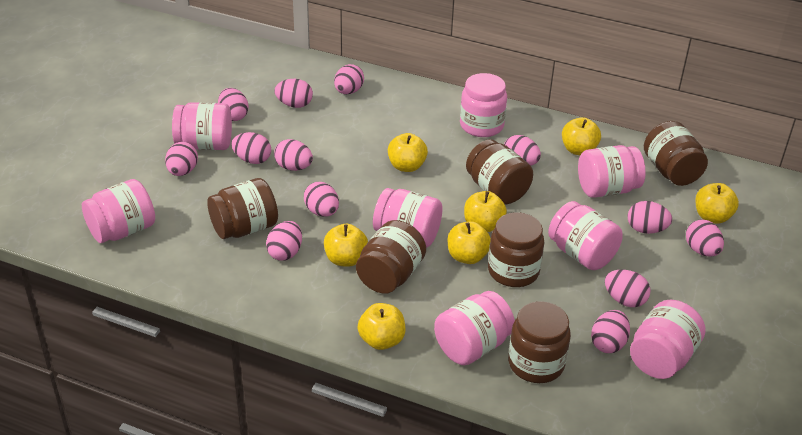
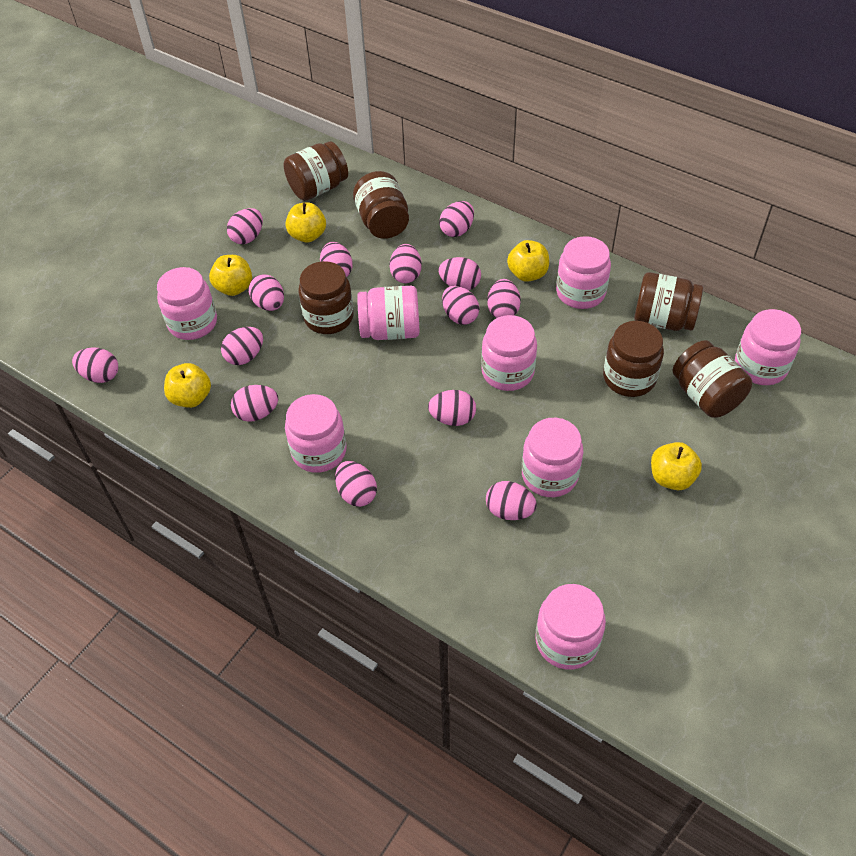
pink egg: [165,142,198,176] [218,88,249,121] [231,132,271,164] [266,221,302,261] [274,79,313,108] [274,139,313,171] [304,182,339,217] [334,64,364,94] [504,135,541,166] [591,310,630,353] [605,269,650,307] [628,201,672,234] [686,219,724,257] = 13 -> [72,347,118,383] [221,327,263,365] [227,208,263,244] [231,385,278,422] [249,275,284,311] [320,242,353,277] [335,461,377,507] [390,244,422,283] [428,390,476,426] [438,257,481,290] [439,201,474,237] [442,286,479,325] [486,481,537,520] [487,279,521,318] = 14
yellow apple: [324,224,368,267] [357,303,406,350] [388,133,428,172] [448,221,491,264] [464,191,507,232] [562,117,601,155] [695,183,739,224] = 7 -> [164,363,211,408] [209,255,252,296] [285,202,326,242] [507,240,549,282] [651,442,702,490] = 5

